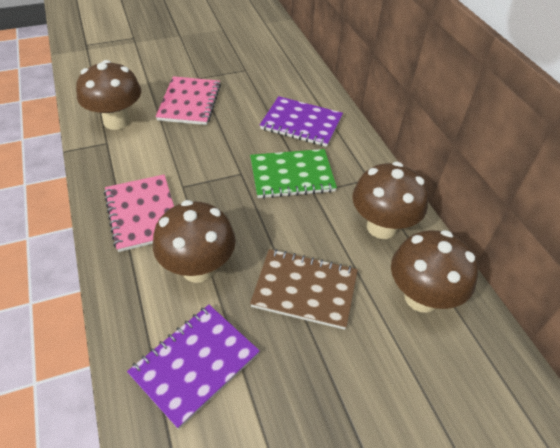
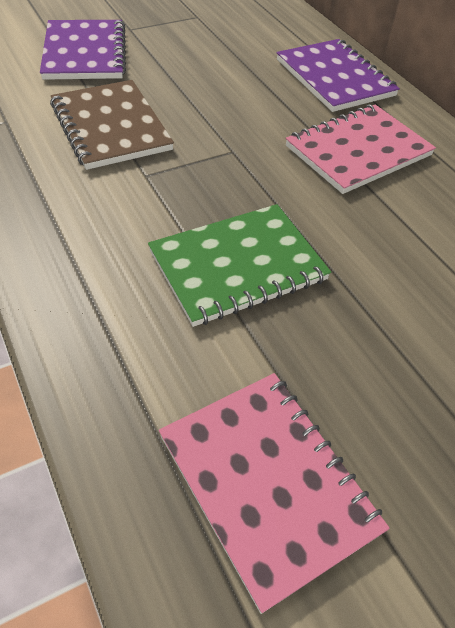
brown mushroom: [76,60,141,130] [153,200,235,283] [352,162,428,239] [391,230,478,313] = 4 -> none = 0

